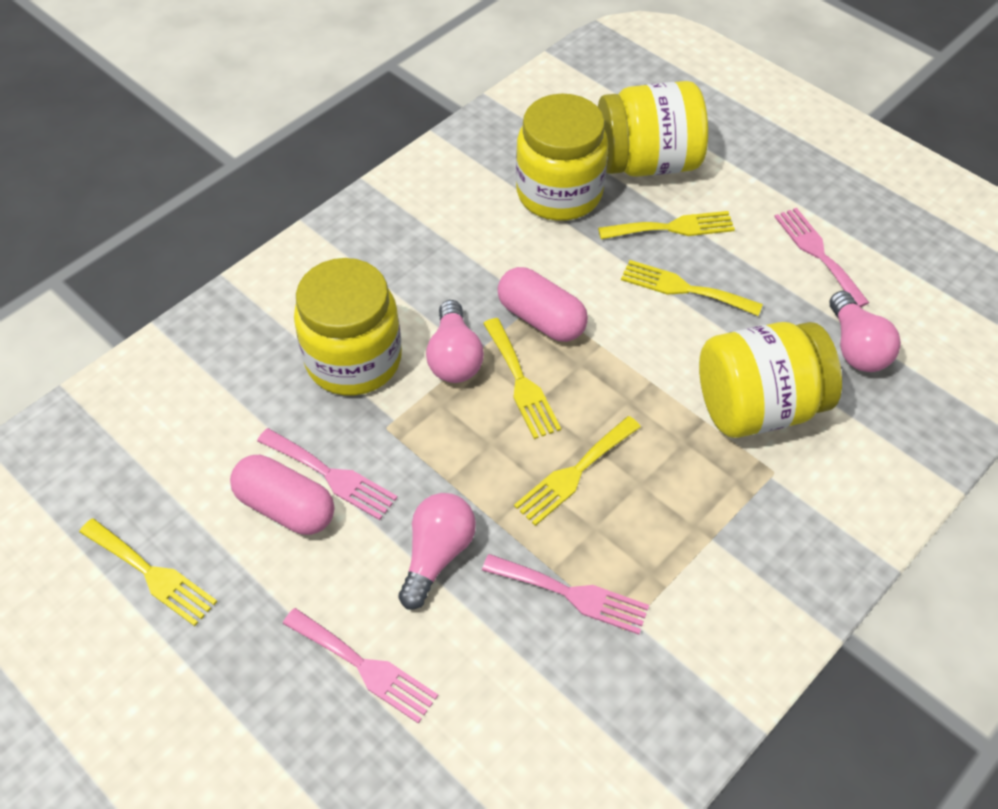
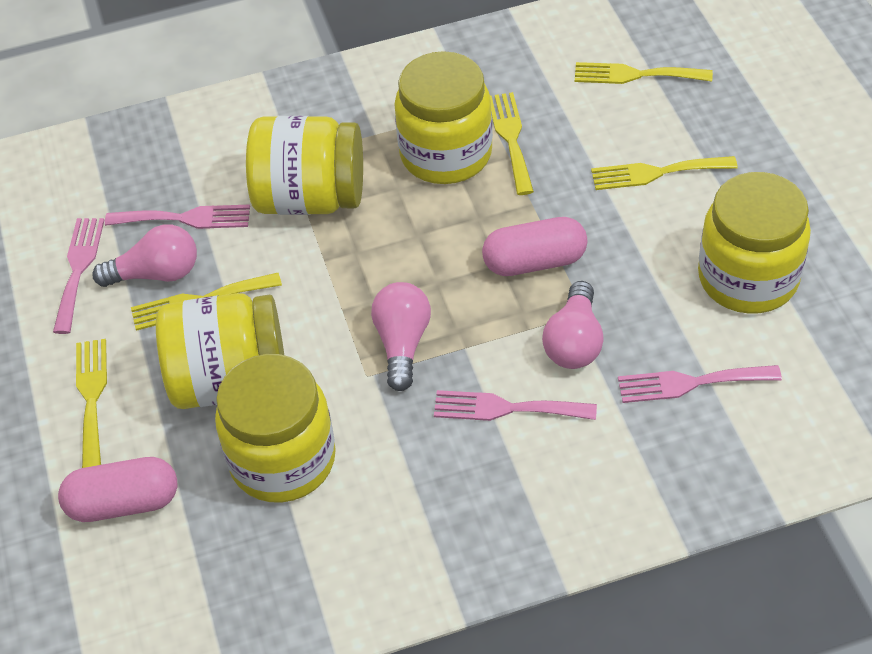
yellow jar: [294,258,402,395] [516,94,608,221] [598,81,708,177] [699,322,842,438] = 4 -> [156,293,284,409] [215,354,336,503] [246,116,363,215] [394,51,493,184] [698,172,811,314] = 5

